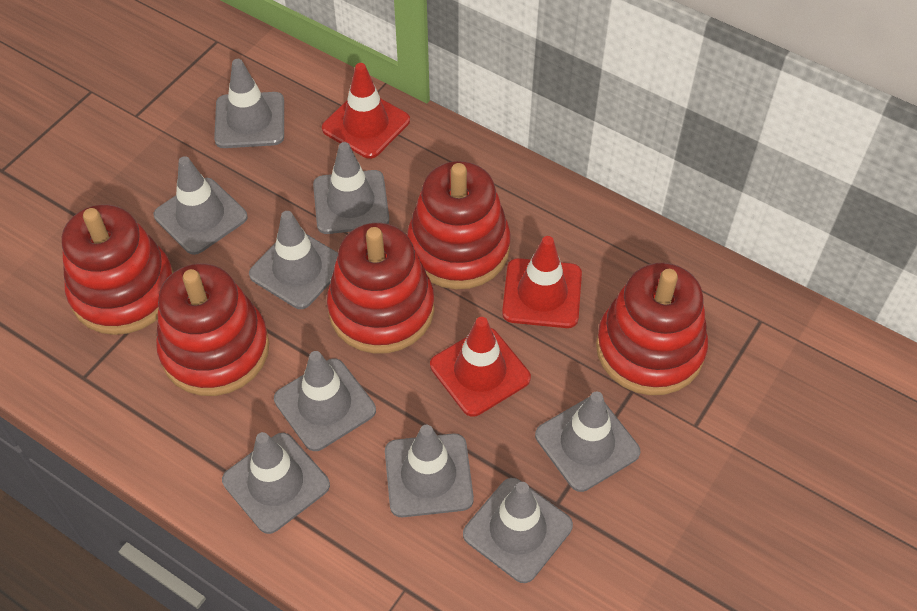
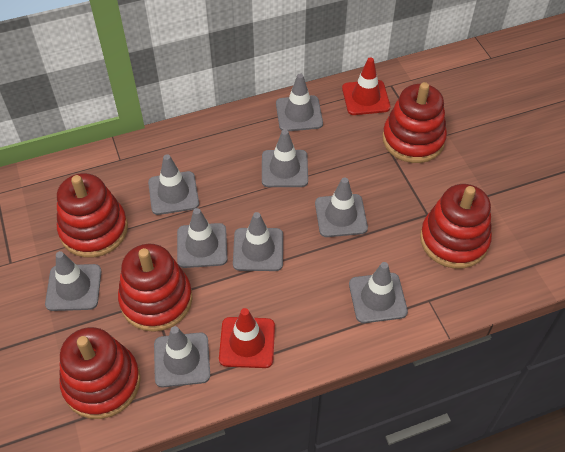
red traffic cone: [322,63,410,159] [430,317,531,417] [502,236,582,328] = 3 -> [219,308,275,368] [342,57,390,115] = 2

